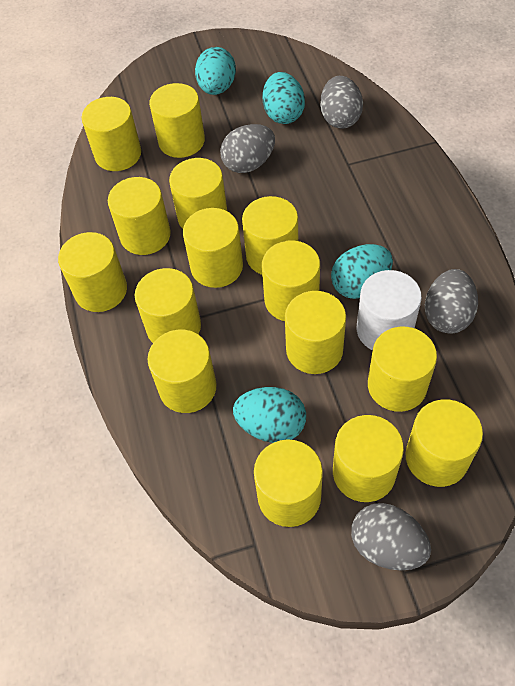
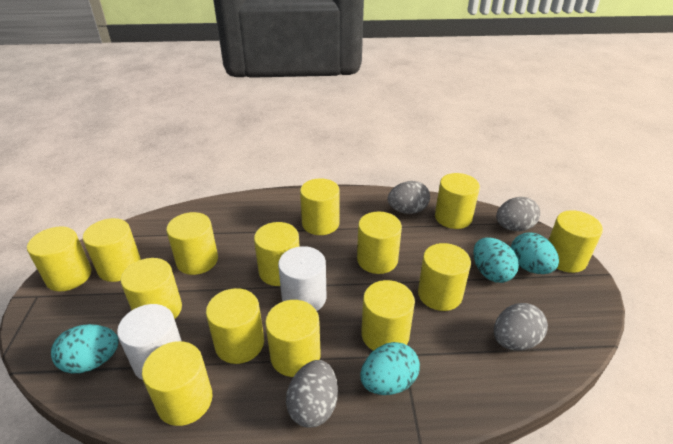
white cylinder: [357,270,422,350] = 1 -> [117,304,182,380] [278,246,326,311] = 2
yellow cylinder: [58,232,127,312] [82,97,141,171] [108,177,171,255] [135,268,201,343] [147,330,217,413] [149,83,205,158] [169,158,227,229] [183,208,243,288] [242,196,298,275] [254,439,323,527] [262,241,320,321] [285,291,346,374] [333,415,404,502] [368,326,437,412] [406,399,483,487] = 15 -> [27,227,92,291] [83,218,141,282] [121,258,182,319] [142,341,213,426] [166,212,218,275] [206,288,264,364] [254,222,300,286] [265,300,321,377] [300,178,340,235] [357,212,402,274] [361,280,415,351] [418,243,471,311] [435,173,480,229] [549,210,603,273] = 14

